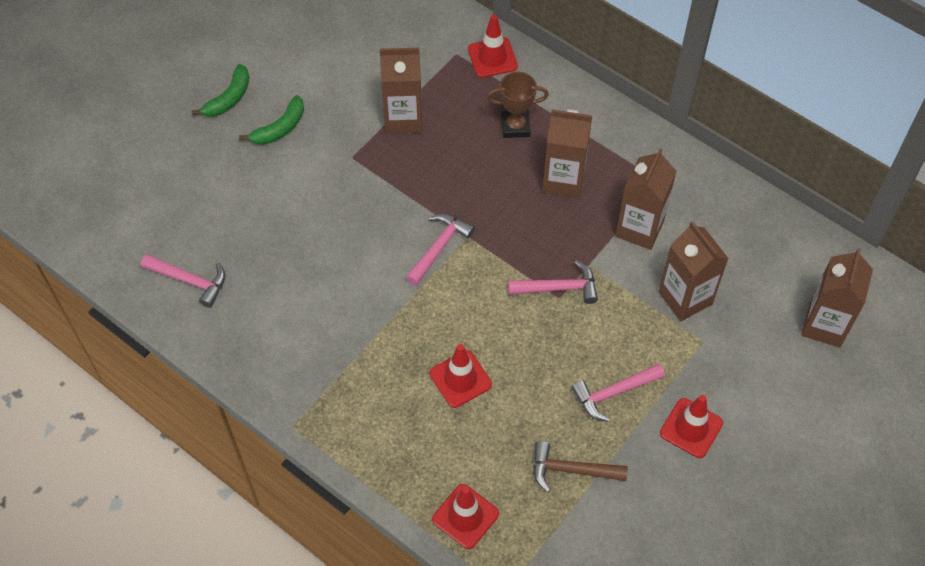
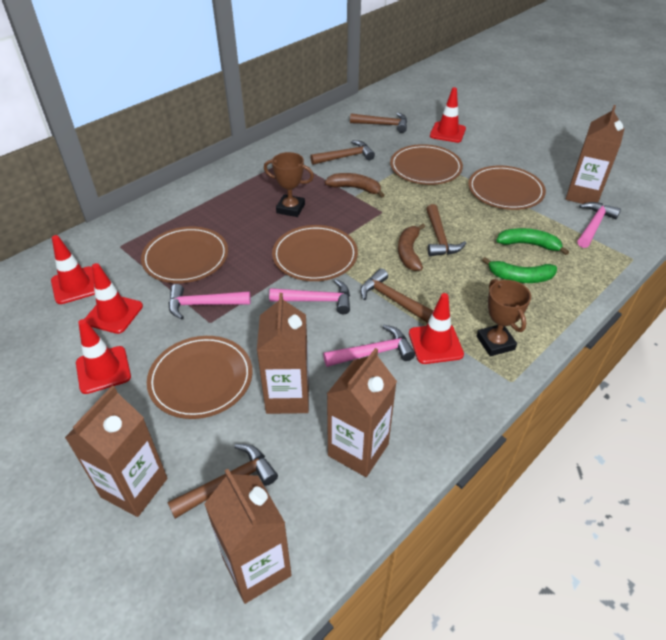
brown banana: none = 0 -> [325,173,385,197] [398,224,425,271] = 2
brown hammer: [533,441,628,492] = 1 -> [167,444,278,519] [310,140,375,165] [350,113,407,133] [360,268,433,323] [426,204,466,256] = 5
brown plate: none = 0 -> [141,227,228,283] [147,336,253,419] [272,225,358,281] [390,144,463,185] [468,166,546,210] = 5
brown trophy: [487,72,549,138] = 1 -> [264,152,314,217] [477,279,531,356] = 2
red traffic cone: [430,344,492,408] [432,484,499,549] [468,14,518,78] [660,395,723,458] = 4 -> [51,235,95,304] [76,319,131,394] [85,263,143,334] [409,293,464,364] [430,87,466,143] = 5

